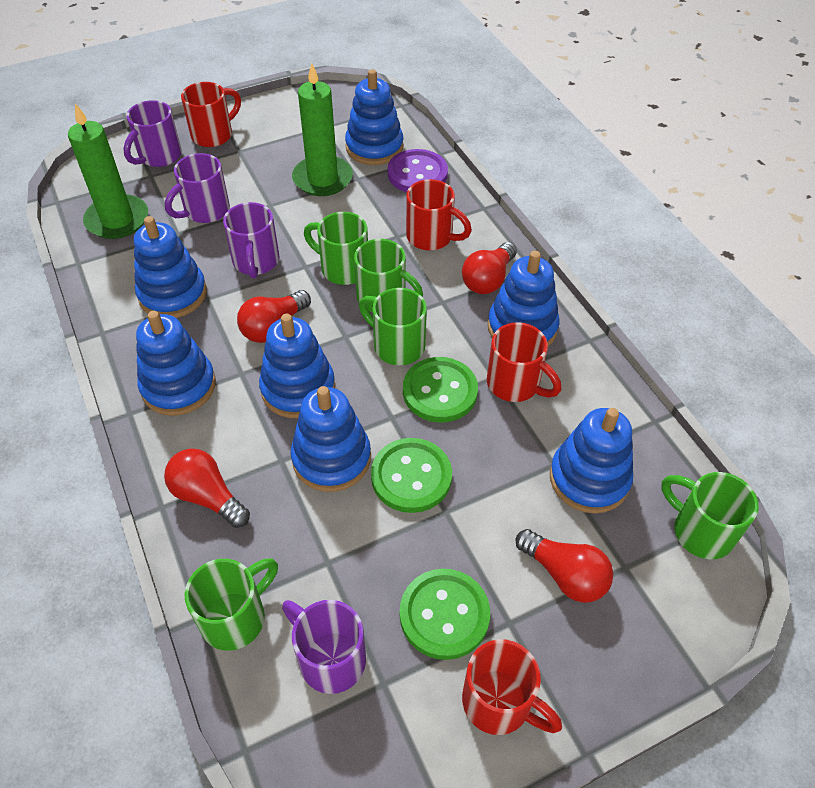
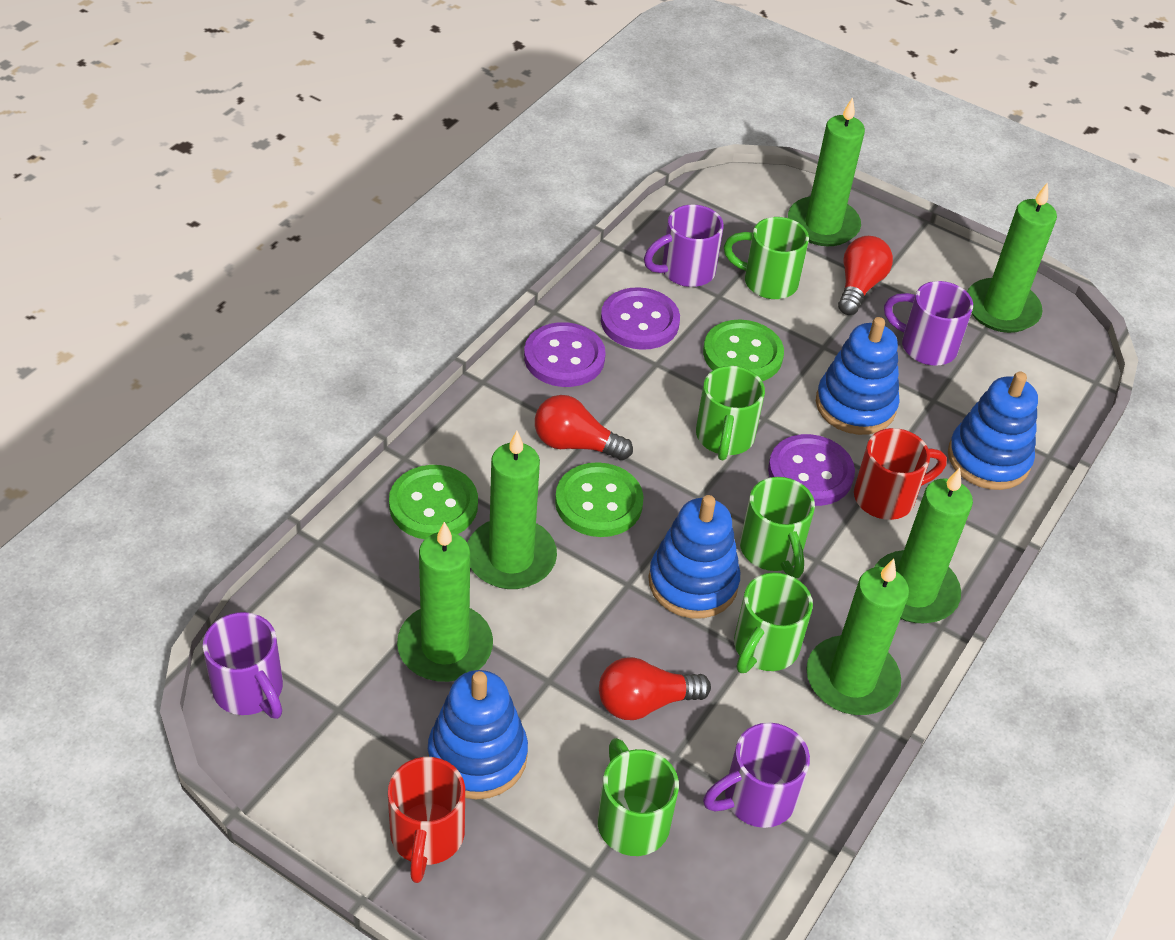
blue stacking toy: [134,216,207,318] [136,311,216,416] [259,314,335,418] [291,386,371,492] [345,69,403,165] [488,251,559,346] [550,408,633,514] = 7 -> [428,670,528,800] [648,495,740,618] [816,317,900,435] [948,372,1038,490] = 4
green candle: [68,103,148,239] [292,63,353,196] = 2 -> [397,522,493,682] [468,431,557,589] [788,97,865,246] [806,559,909,715] [874,468,973,623] [967,183,1057,333] = 6
purple button: [388,149,448,192] = 1 -> [524,322,606,387] [601,287,680,350] [768,434,855,506] = 3
red light bulb: [164,449,250,528] [237,290,311,343] [462,242,517,294] [516,529,613,603] = 4 -> [535,395,633,460] [599,657,711,720] [838,236,893,315] = 3
red mug: [181,82,241,147] [406,179,472,251] [462,639,562,735] [487,322,561,402] = 4 -> [388,757,465,883] [854,428,947,520] = 2

